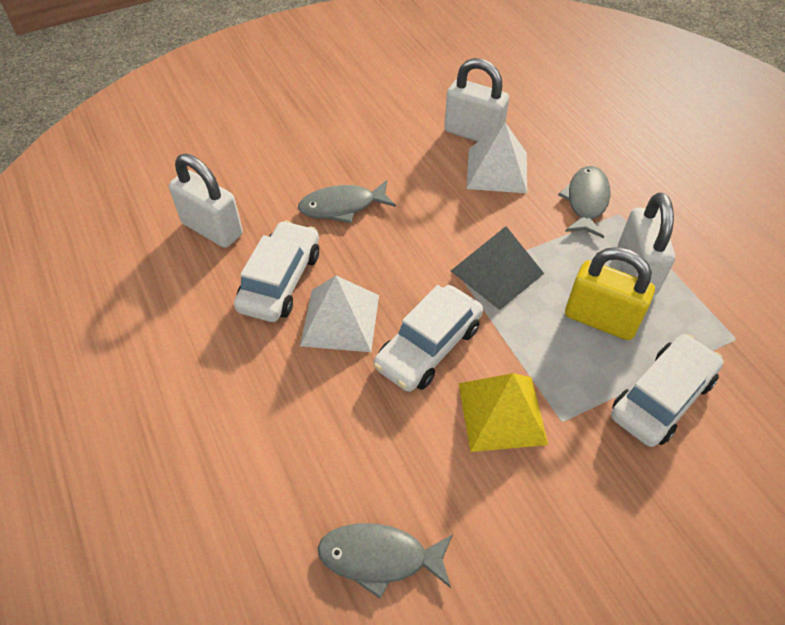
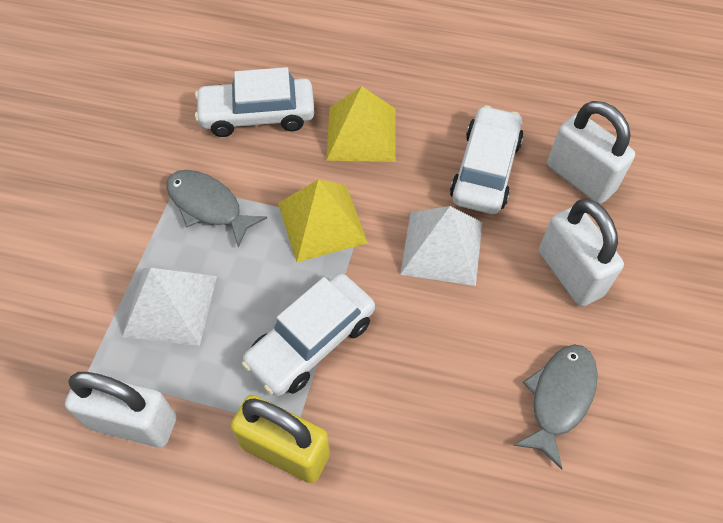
grey fish: [298,180,396,223] [317,523,453,599] [558,166,611,238] = 3 -> [166,170,267,248] [513,345,598,470] = 2
grey pyramid: [451,226,544,310] = 1 -> none = 0
yellow pyramid: [458,373,548,452] = 1 -> [278,179,368,262] [326,86,396,162] = 2

